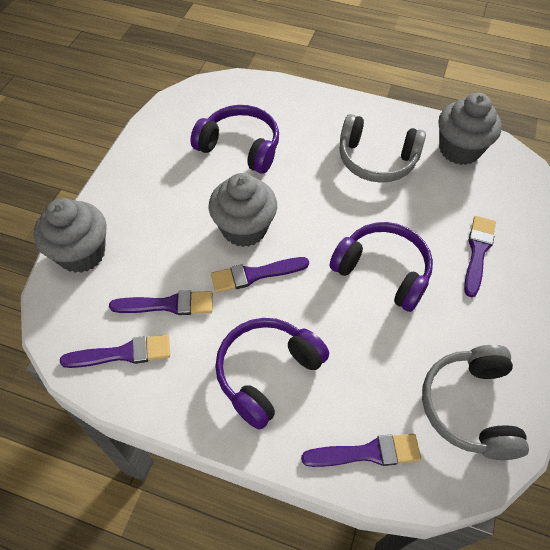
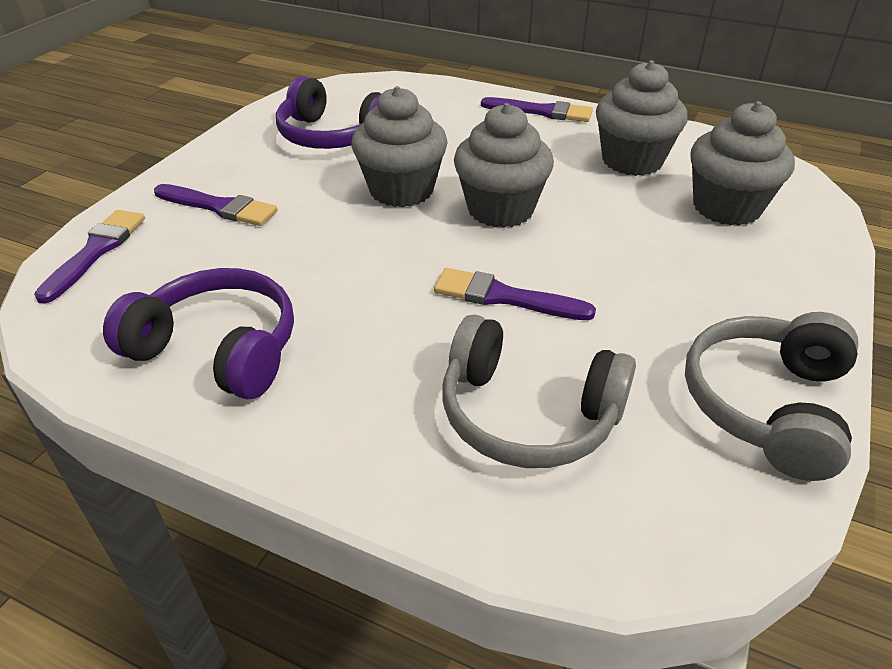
grey cupcake: [33,198,107,273] [209,173,277,247] [439,93,502,165] = 3 -> [351,86,448,207] [454,103,554,228] [596,60,688,176] [690,101,795,226] = 4
purple brush: [60,335,170,368] [109,291,213,315] [211,257,309,293] [301,434,421,467] [464,216,496,297] = 5 -> [34,210,145,304] [154,184,277,226] [434,268,596,320] [481,97,593,122] = 4
purple headphones: [191,105,279,174] [215,318,329,430] [329,222,433,312] = 3 -> [103,268,294,399] [276,76,381,149] = 2

